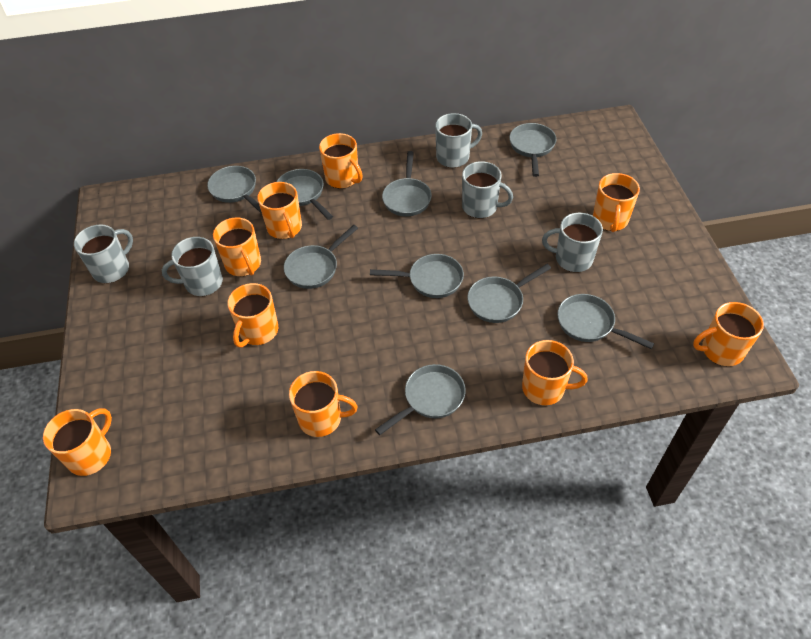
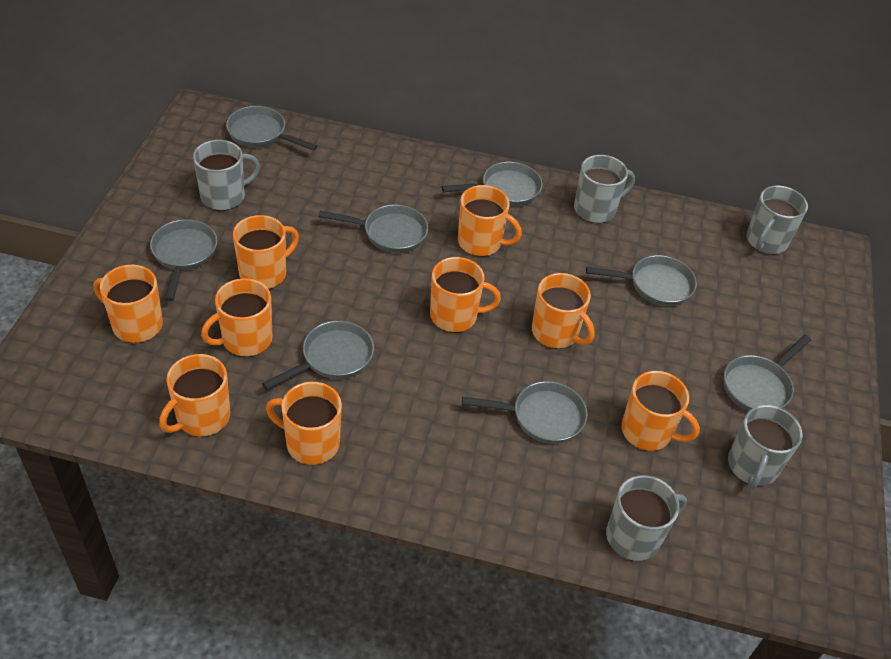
grey pan: [207,166,262,214] [276,169,333,220] [284,225,358,289] [370,254,464,298] [375,364,466,435] [382,151,432,217] [467,264,551,323] [509,123,556,177] [557,294,654,349] = 9 -> [150,219,217,301] [226,106,317,151] [262,321,374,390] [319,205,428,253] [442,162,542,206] [462,381,588,444] [586,255,697,306] [724,335,811,411] = 8

